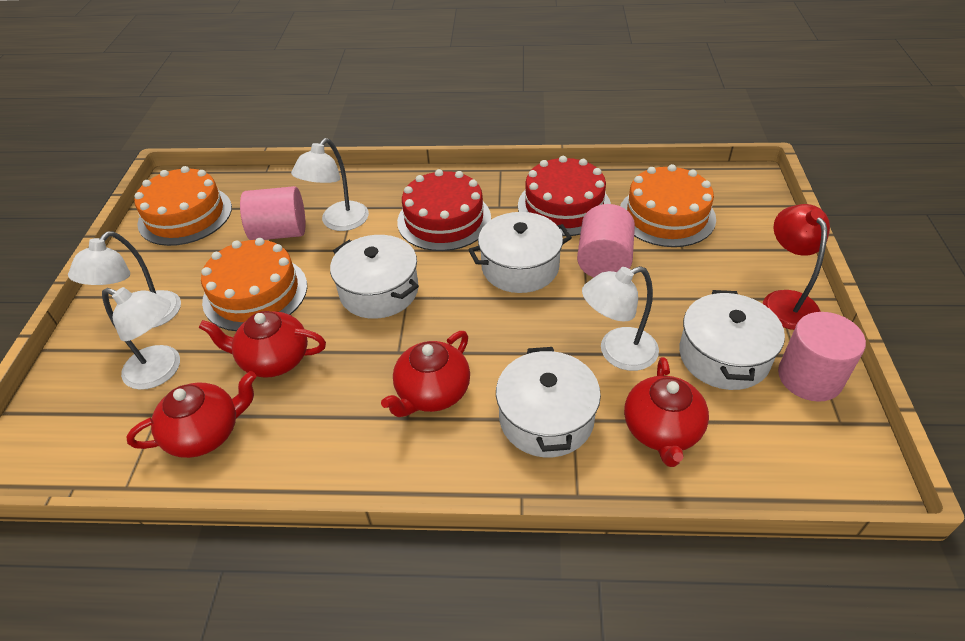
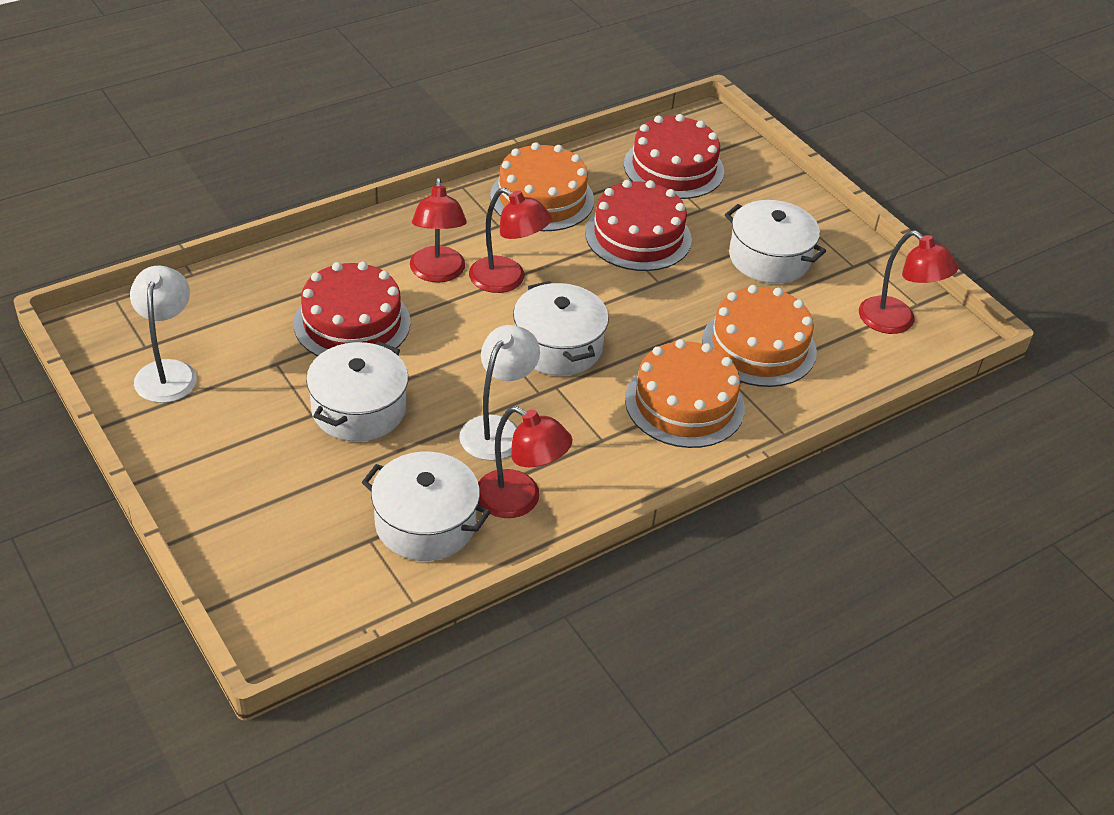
pink cylinder: [240,186,306,240] [577,204,635,278] [778,312,866,402] = 3 -> none = 0
red cake: [397,169,491,251] [518,156,611,236] = 2 -> [294,262,411,356] [585,180,692,271] [624,114,724,199] = 3
red lamp: [763,204,830,330] = 1 -> [410,178,467,283] [469,188,552,293] [478,406,573,518] [859,231,959,334] = 4
red teapot: [126,371,257,458] [199,311,326,378] [381,331,470,417] [624,357,709,467] = 4 -> none = 0
white lamp: [68,231,181,328] [102,287,180,390] [291,138,369,231] [582,266,659,371] = 4 -> [130,266,197,403] [459,325,540,461] = 2

